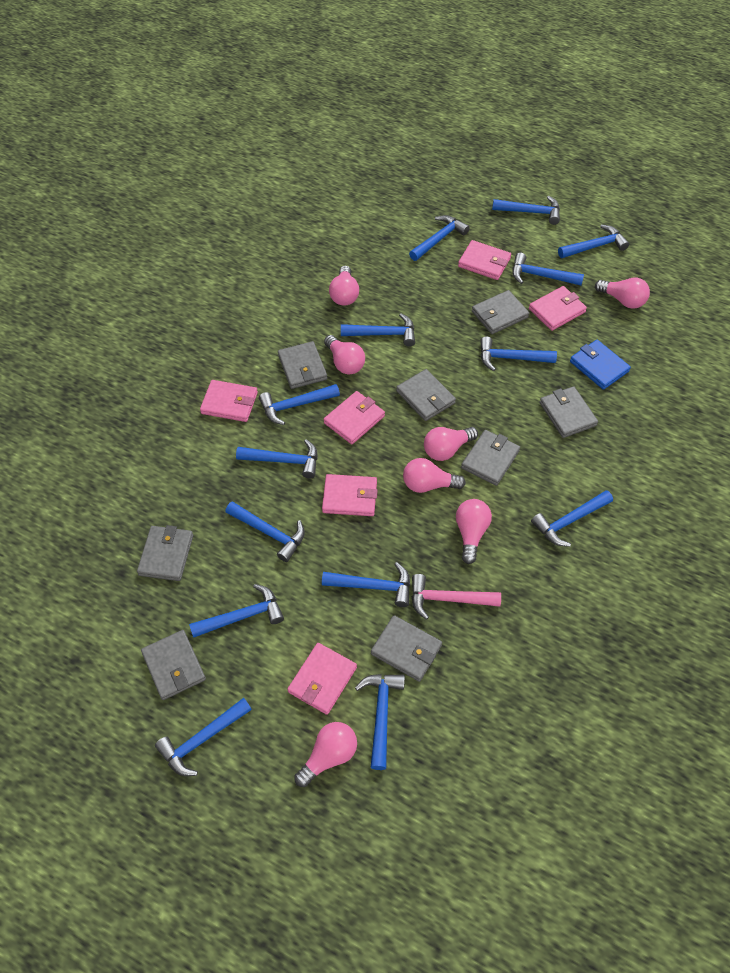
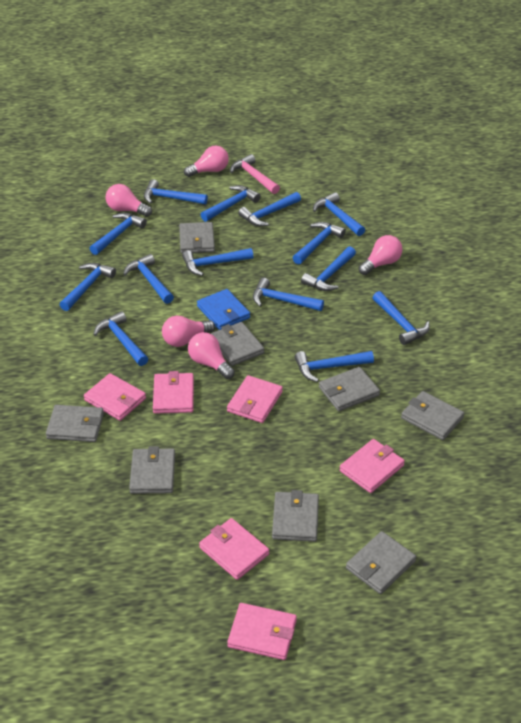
pink light bulb: [294,722,357,787] [324,335,365,374] [329,266,359,306] [403,458,466,493] [424,427,478,461] [456,499,492,564] [595,277,650,309] = 7 -> [105,184,152,217] [162,316,215,347] [184,146,229,177] [188,332,235,379] [359,235,402,275] = 5

